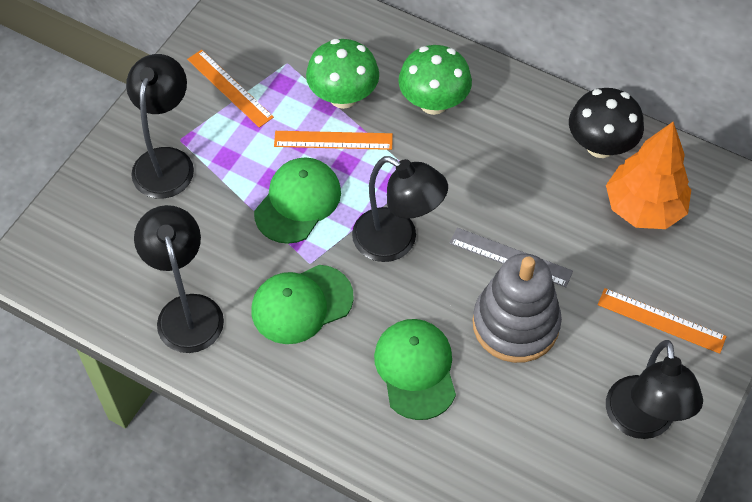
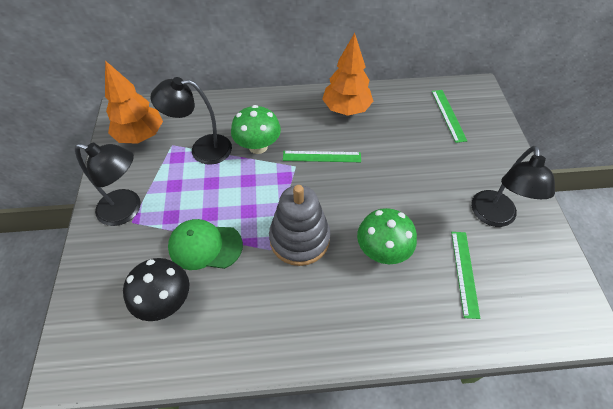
black lamp: [126,54,194,199] [134,205,224,353] [352,156,448,262] [606,340,703,439] = 4 -> [75,142,141,226] [150,77,232,165] [471,146,555,227] = 3
green cap: [251,265,354,344] [254,157,341,244] [374,319,456,420] = 3 -> [168,219,243,270] = 1
green ruler: none = 0 -> [283,151,361,162] [432,90,467,143] [451,232,480,319] = 3
grey ruler: [449,227,573,287] = 1 -> none = 0
orange ruler: [187,50,274,128] [274,131,393,150] [598,288,727,354] = 3 -> none = 0
orange tree: [606,122,691,229] = 1 -> [105,61,163,144] [322,33,373,116] = 2

